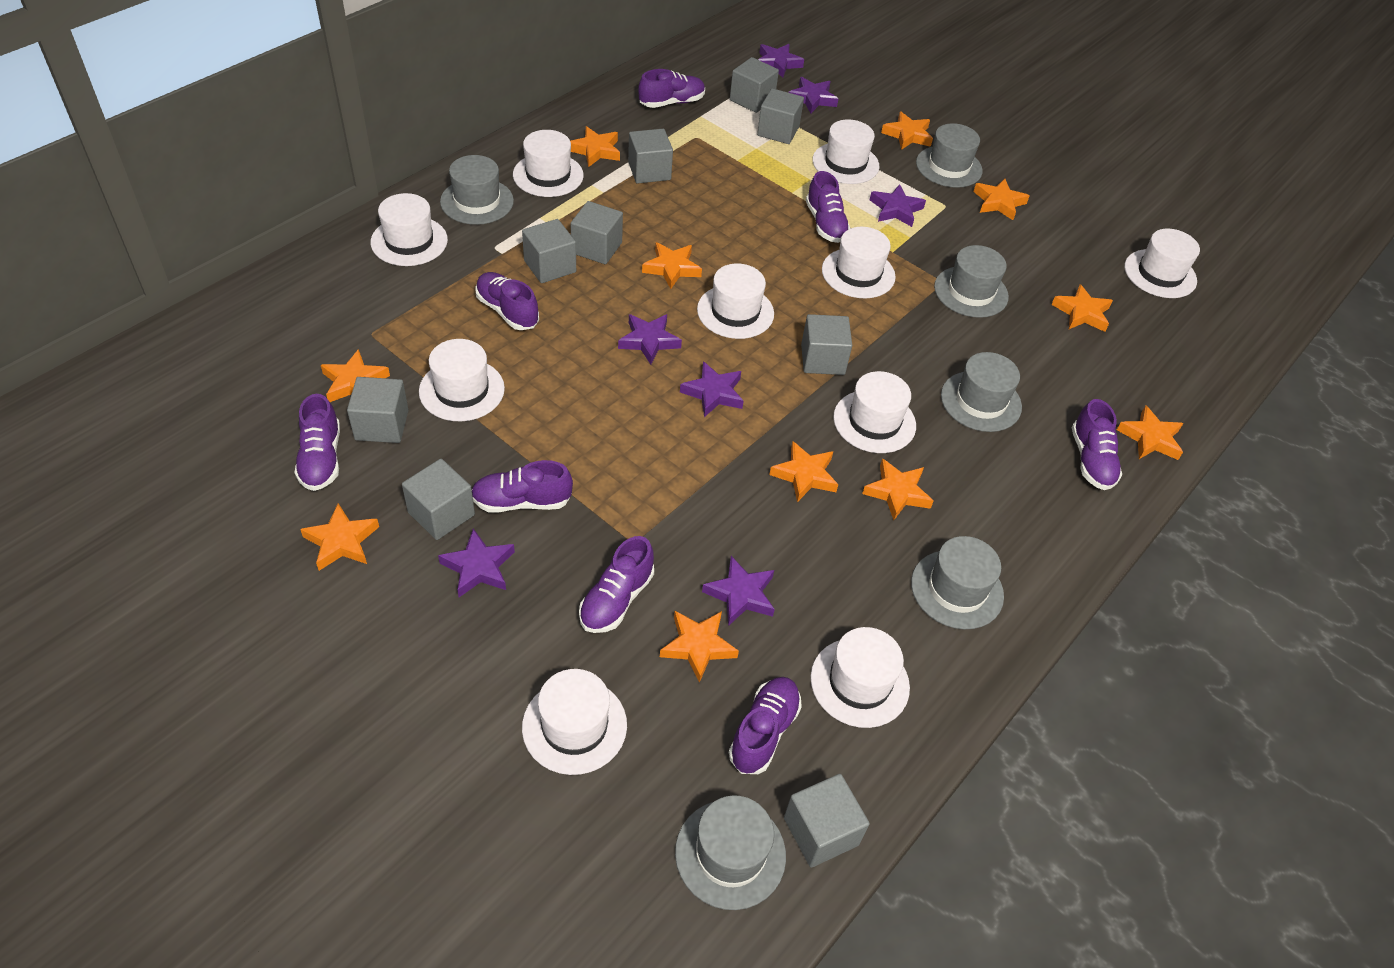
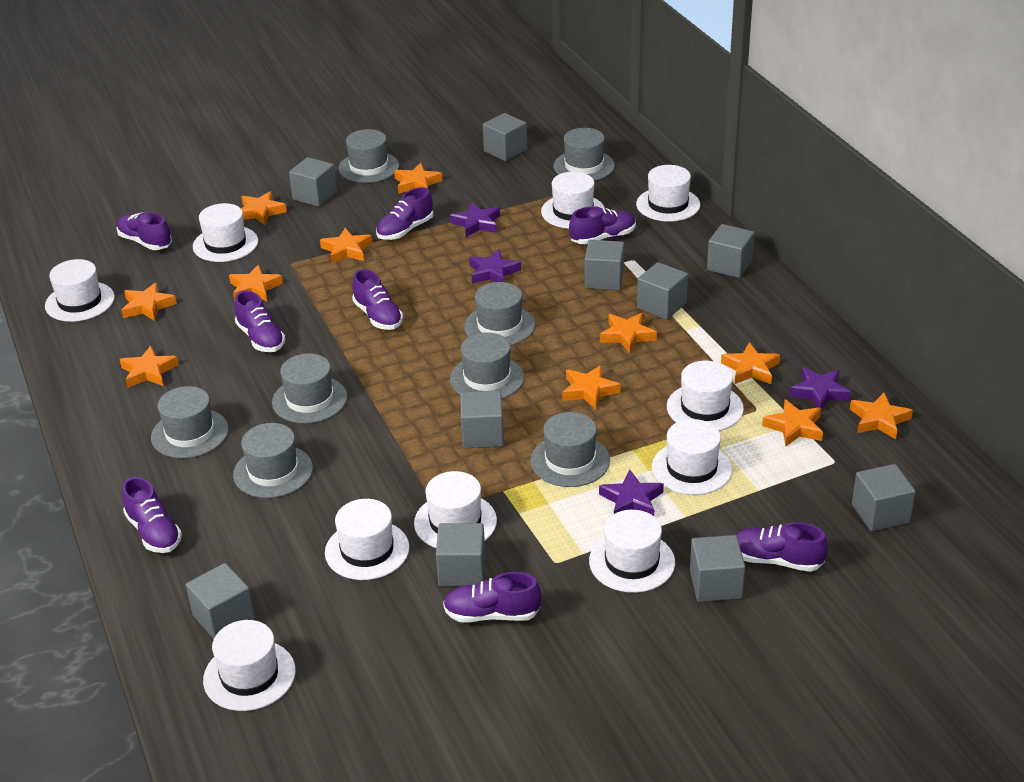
grey cube: [347,377,408,443] [402,459,475,540] [522,219,576,283] [571,201,623,264] [628,129,673,184] [730,57,779,113] [757,88,804,144] [784,774,870,868] [801,314,852,375] = 9 -> [186,563,255,639] [289,157,337,207] [436,523,485,586] [460,391,504,448] [483,113,527,161] [585,240,624,290] [637,262,688,320] [690,535,745,602] [707,224,754,278] [852,464,916,531] = 10
grey hat: [440,155,514,225] [675,795,786,910] [911,536,1004,629] [916,123,983,188] [934,245,1009,318] [941,352,1022,432] = 6 -> [151,386,229,458] [233,423,313,498] [272,353,347,424] [338,129,399,183] [450,333,524,399] [464,282,535,346] [530,412,610,487] [554,128,615,181] = 8
purple star: [438,528,515,597] [618,314,682,364] [680,361,743,417] [702,556,775,626] [758,44,804,78] [788,77,838,113] [870,184,926,227] = 7 -> [450,202,500,237] [469,249,521,284] [599,470,664,516] [790,367,852,410] = 4

